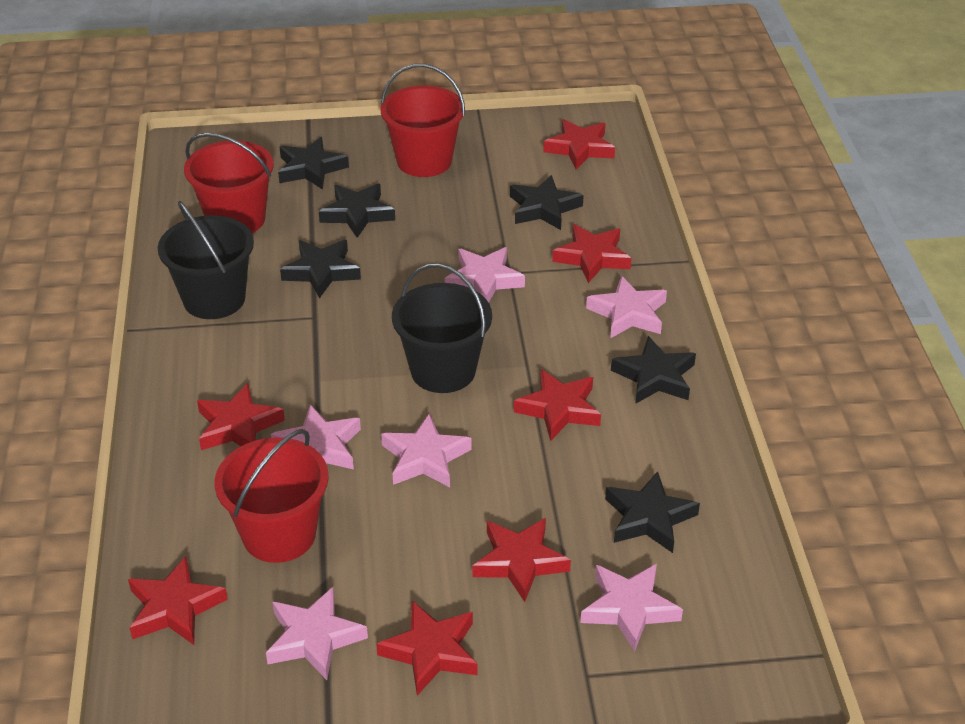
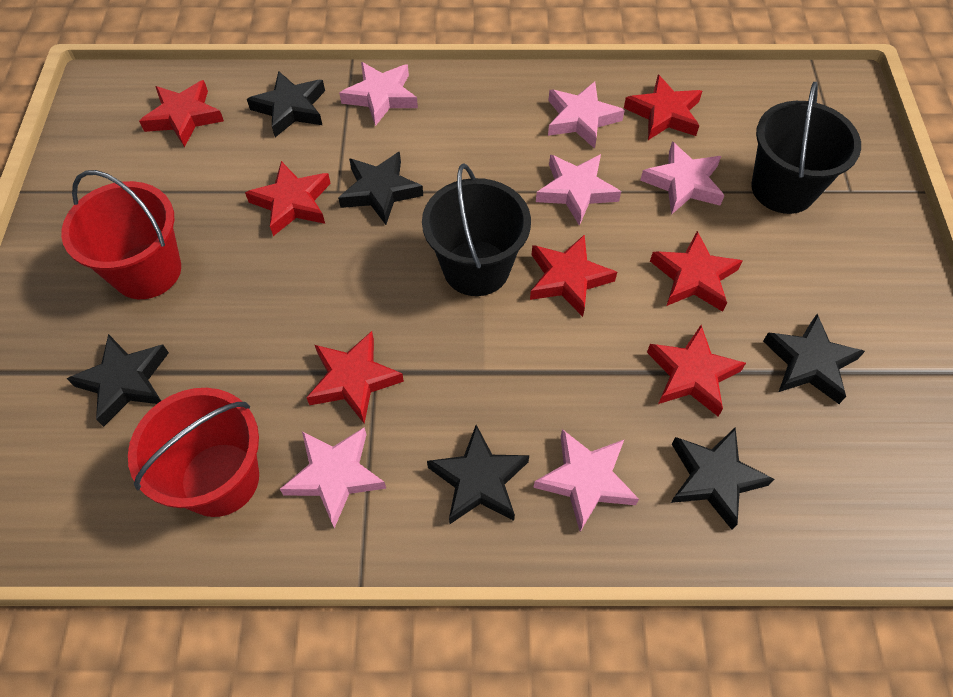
red bucket: [184,133,274,233] [214,429,329,563] [381,64,465,177] = 3 -> [61,170,181,299] [128,388,259,517] = 2

